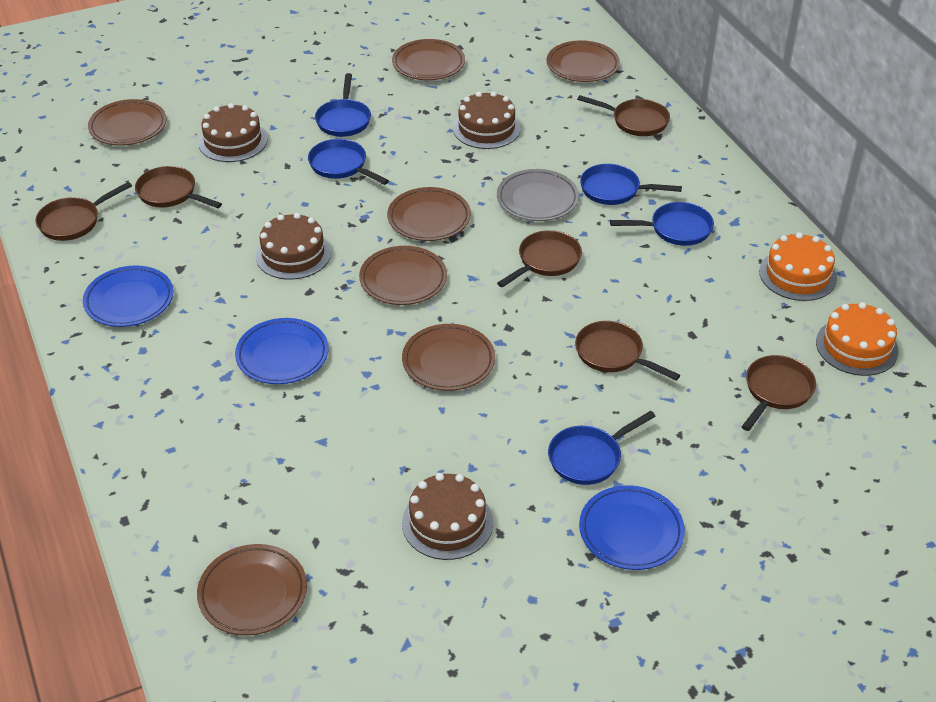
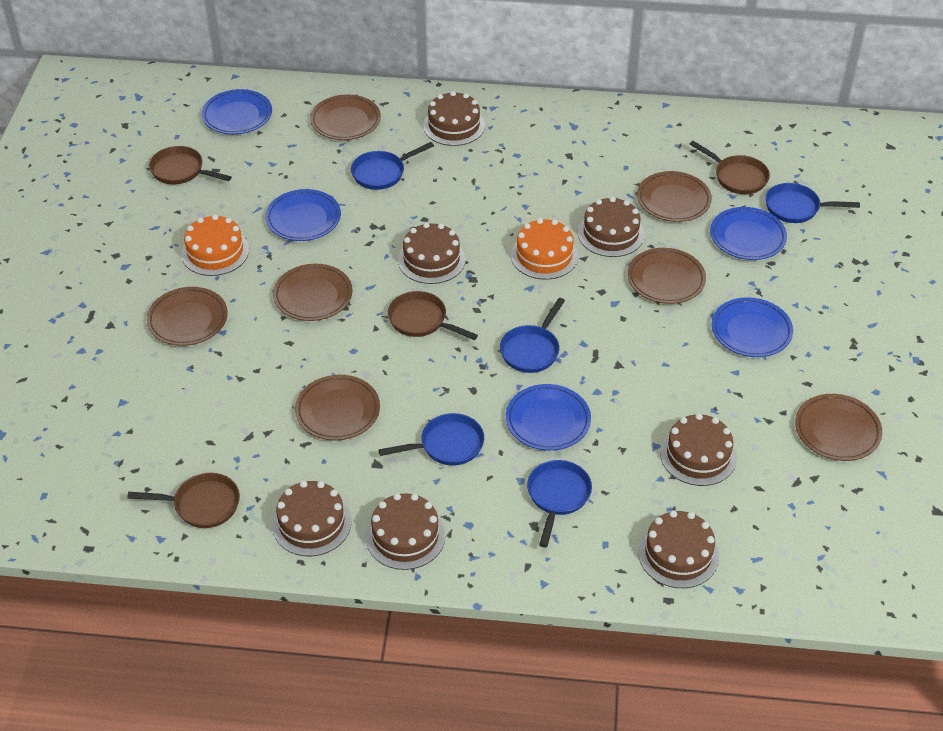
blue plate: [83,266,173,327] [235,318,329,384] [579,485,685,570] = 3 -> [202,89,272,134] [265,189,341,241] [506,384,591,451] [710,207,787,260] [712,297,793,357] = 5
brown cake: [198,103,268,162] [255,213,331,280] [402,473,493,560] [453,91,521,149] = 4 -> [272,481,351,556] [366,493,446,570] [398,222,466,284] [423,91,485,146] [578,197,644,257] [638,510,719,588] [660,413,737,486] = 7
brown pan: [35,182,132,241] [135,166,222,208] [497,230,582,287] [575,321,680,381] [577,95,670,136] [741,355,816,431] = 6 -> [127,473,240,528] [149,146,232,185] [388,291,478,340] [690,141,770,194] = 4
grey plate: [497,169,579,221] = 1 -> none = 0

